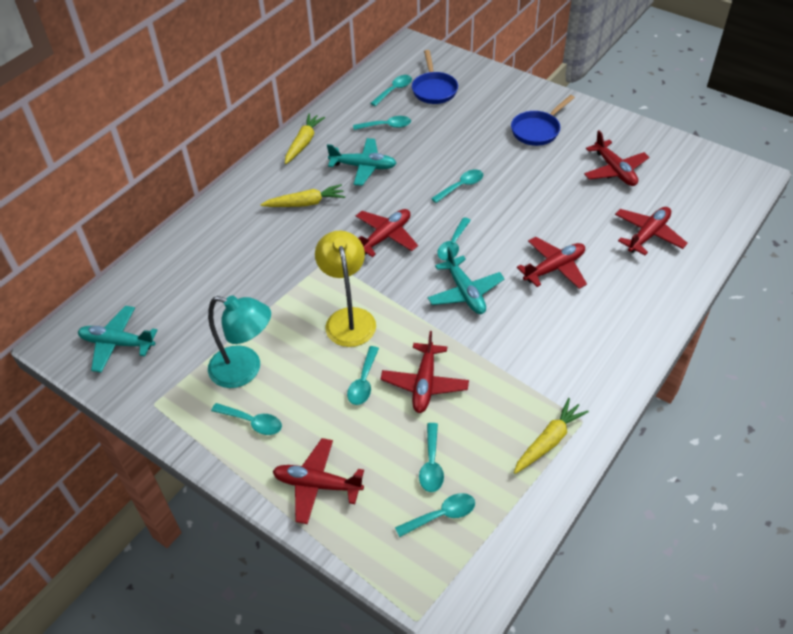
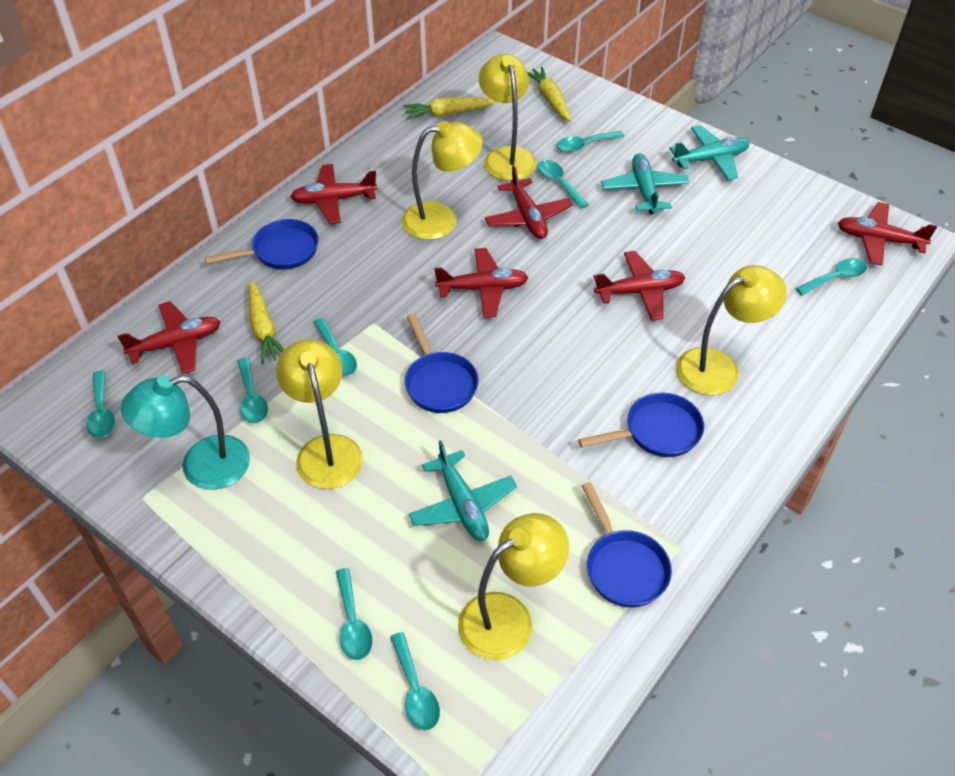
blue pan: [412,50,458,104] [511,95,575,146] = 2 -> [205,219,319,269] [405,314,479,413] [578,392,704,457] [582,482,672,607] = 4
yellow lamp: [315,230,376,347] = 1 -> [276,339,363,489] [402,121,483,240] [458,513,569,660] [479,54,536,181] [676,265,787,395] = 5

